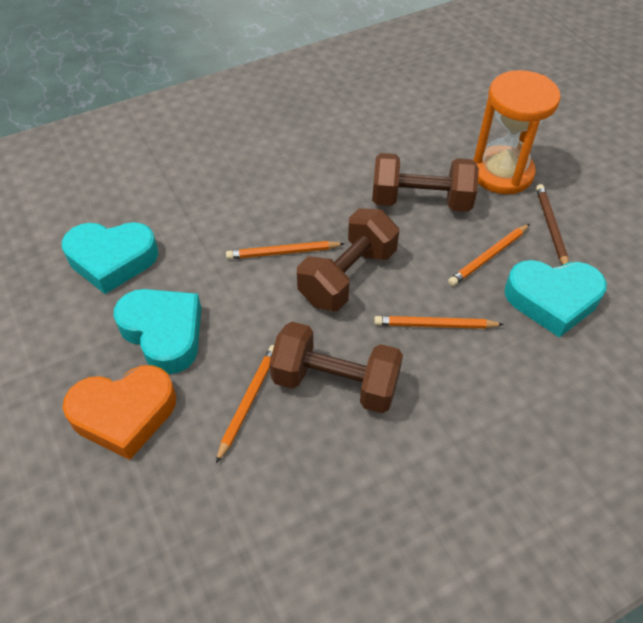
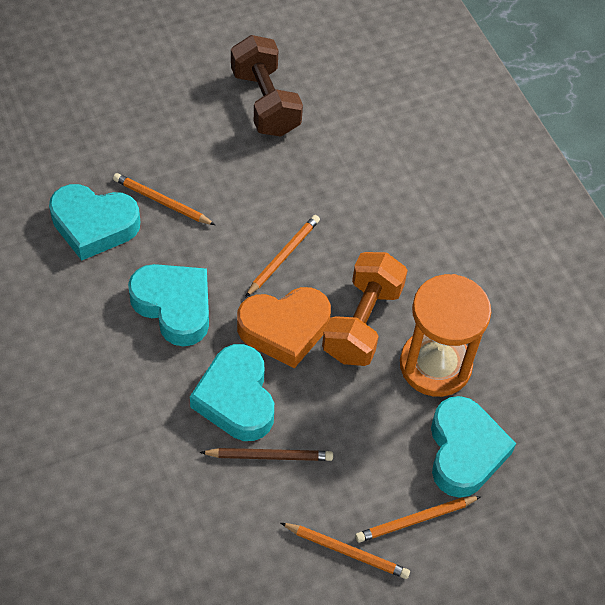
brown dumbbell: [269,322,403,413] [297,208,399,311] [372,153,479,212] = 3 -> [231,35,303,136] = 1
orange dumbbell: none = 0 -> [322,252,408,366] = 1
turquoise heart: [62,222,158,294] [113,289,201,374] [505,260,607,338] = 3 -> [49,184,141,261] [128,264,209,347] [190,344,274,441] [431,396,516,498] = 4

